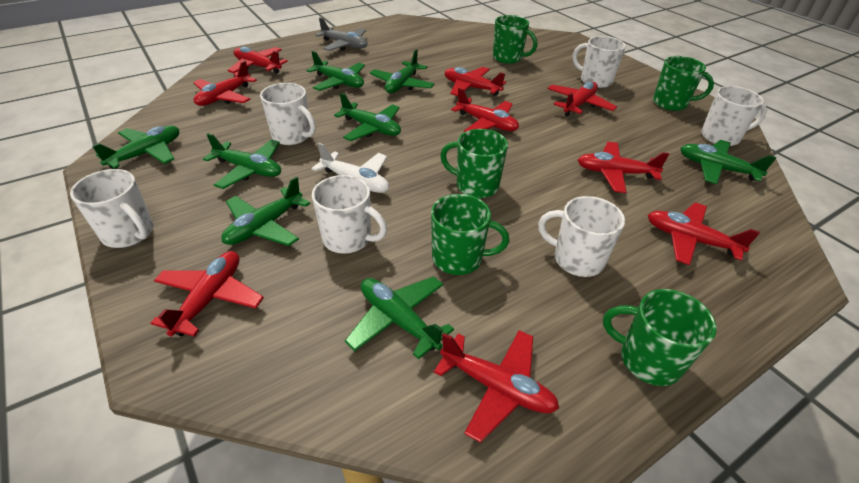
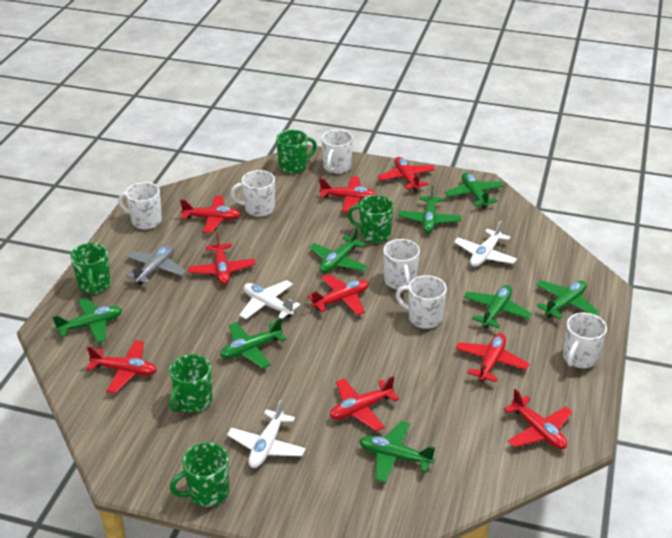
white plane: [311,143,389,193] = 1 -> [227,400,306,468] [239,280,300,319] [454,221,517,267] = 3

